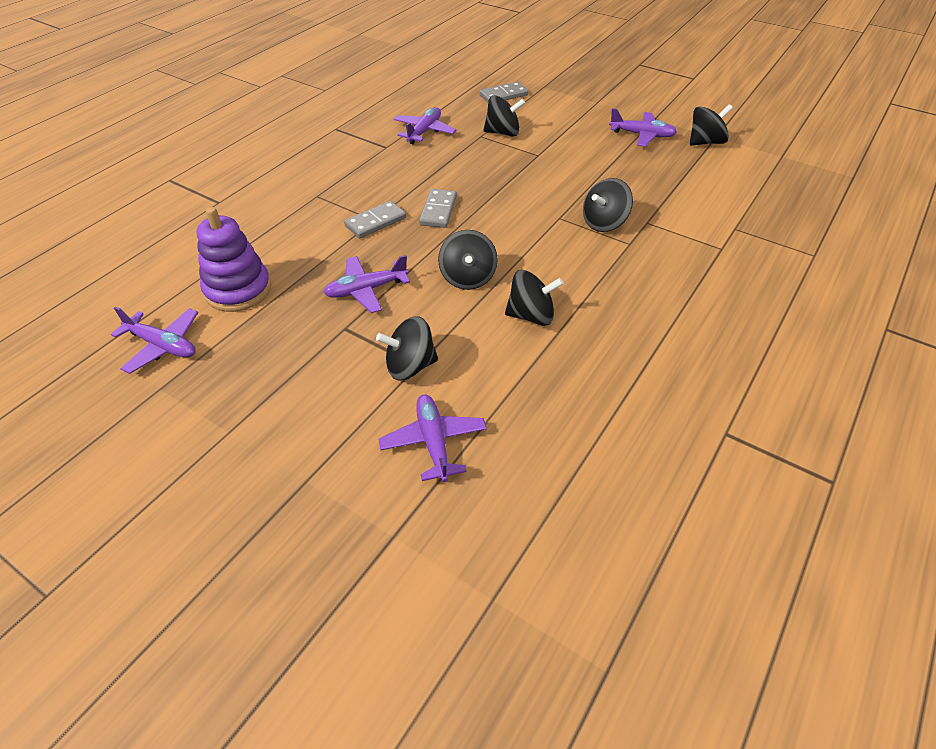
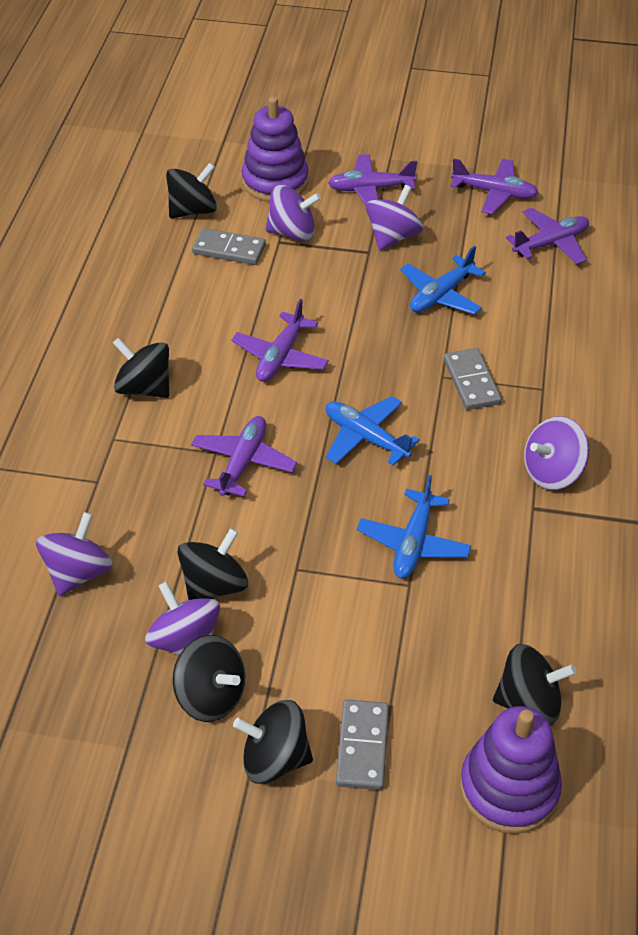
blue plane: none = 0 -> [326,396,420,466] [357,475,471,578] [400,246,486,315] = 3
purple spinning top: none = 0 -> [36,512,113,596] [145,581,220,655] [265,185,321,241] [366,185,423,250] [524,416,589,490] = 5
purple stacking toy: [197,207,271,312] = 1 -> [242,96,309,202] [460,706,562,834] = 2

